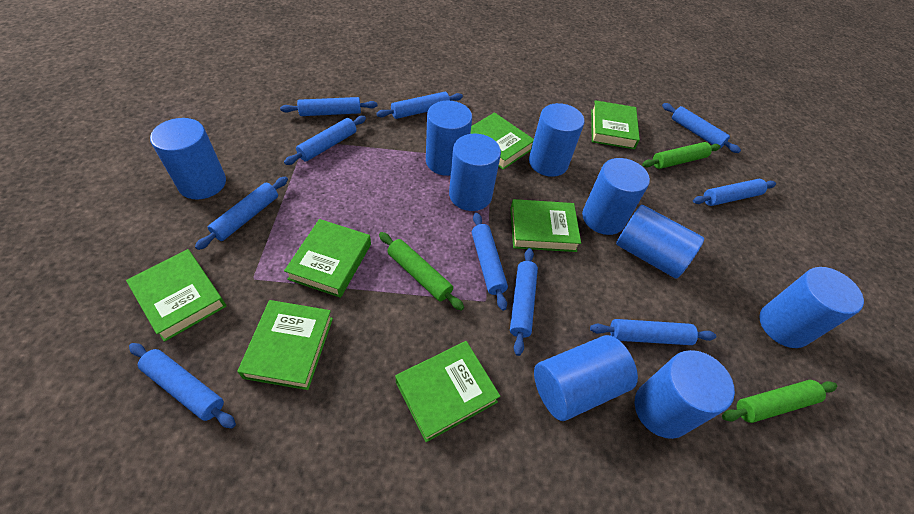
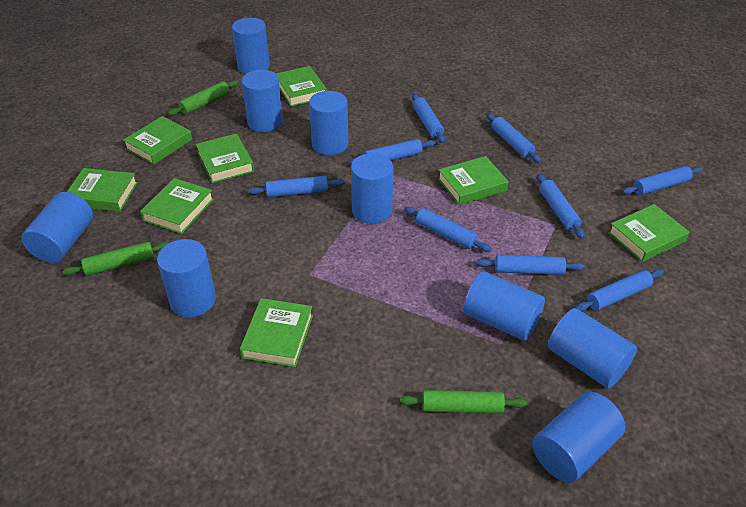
blue rolling pin: [129,343,236,428] [195,176,288,250] [280,97,378,116] [284,116,366,165] [376,92,463,119] [472,213,508,311] [510,248,538,356] [590,319,716,345] [662,103,741,153] [693,179,776,206] = 10 -> [249,176,345,198] [350,139,436,164] [404,206,492,252] [412,94,445,144] [476,254,585,275] [487,113,541,163] [537,174,585,239] [576,269,664,312] [622,166,702,195] = 9
green book: [126,249,226,342] [237,300,333,390] [284,219,371,298] [395,341,501,442] [470,112,534,170] [510,199,581,252] [591,100,640,149] = 7 -> [67,168,138,212] [123,116,192,165] [140,178,214,234] [196,133,254,183] [240,298,313,367] [276,66,327,107] [438,156,509,205] [608,204,689,262] = 8

